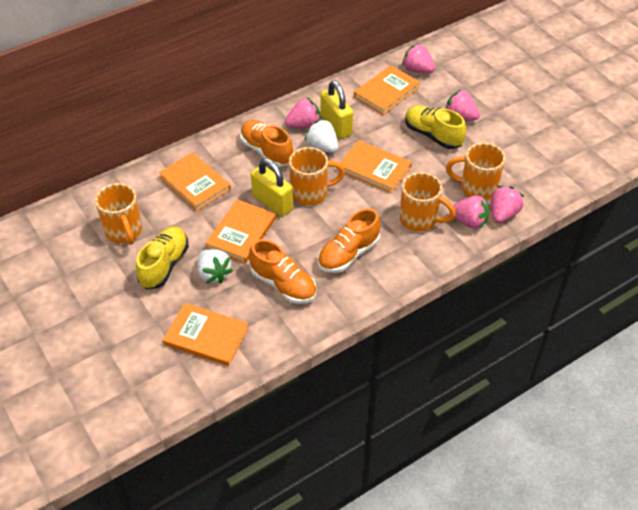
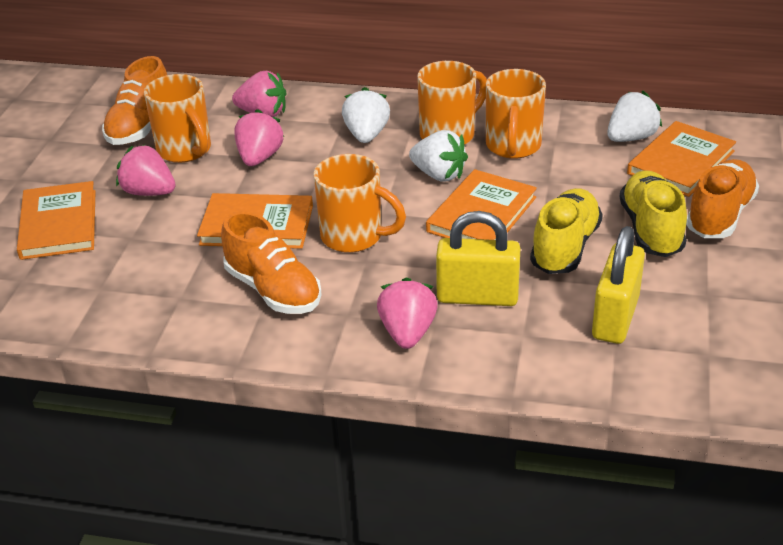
orange book: [159,152,231,211] [163,303,249,366] [205,200,276,263] [338,140,412,193] [354,65,420,115] = 5 -> [17,181,96,260] [197,193,313,249] [426,169,537,240] [627,121,736,197] = 4
pink strawberry: [285,98,320,128] [402,43,435,73] [446,90,480,121] [453,195,489,229] [491,186,524,223] = 5 -> [116,144,176,196] [232,71,286,117] [234,109,284,166] [377,277,438,349] = 4
white strawberry: [197,249,233,284] [304,119,338,153] = 2 -> [342,87,390,143] [409,130,468,182] [607,91,662,142] = 3

